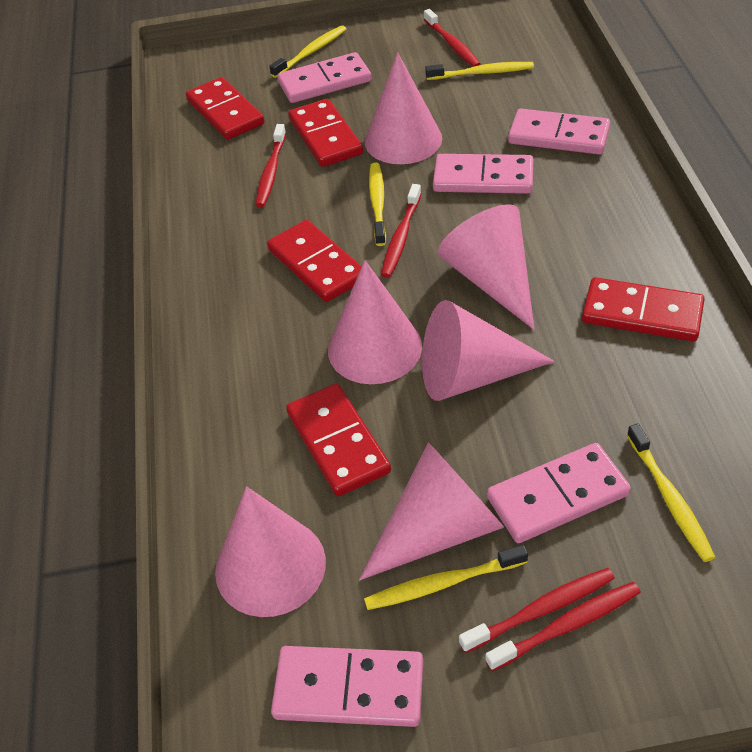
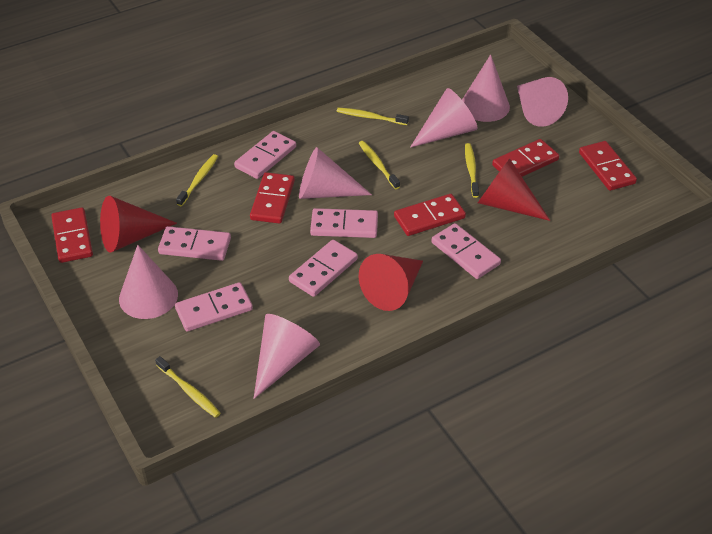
pink domino: [271,646,423,727] [277,52,372,103] [433,154,533,194] [487,443,631,543] [508,108,610,155] = 5 -> [158,226,231,261] [175,282,253,332] [234,131,296,179] [289,240,358,297] [310,208,378,238] [431,223,501,279] = 6
red cone: none = 0 -> [100,196,177,253] [359,254,423,311] [478,158,550,221] = 3
red toothbrush: [256,124,286,207] [381,184,421,278] [424,9,481,67] [459,568,615,653] [485,582,641,671] = 5 -> none = 0

